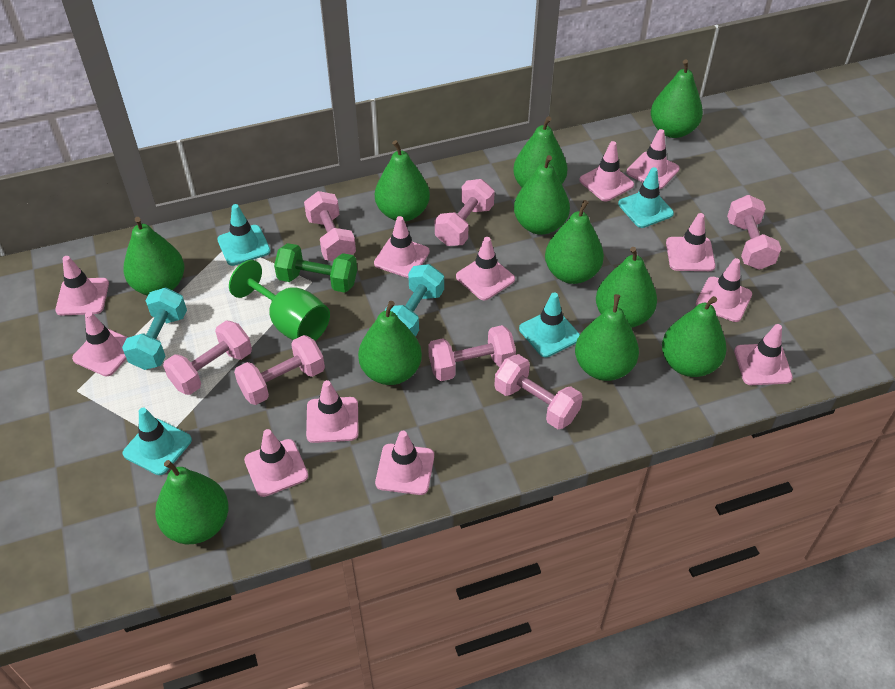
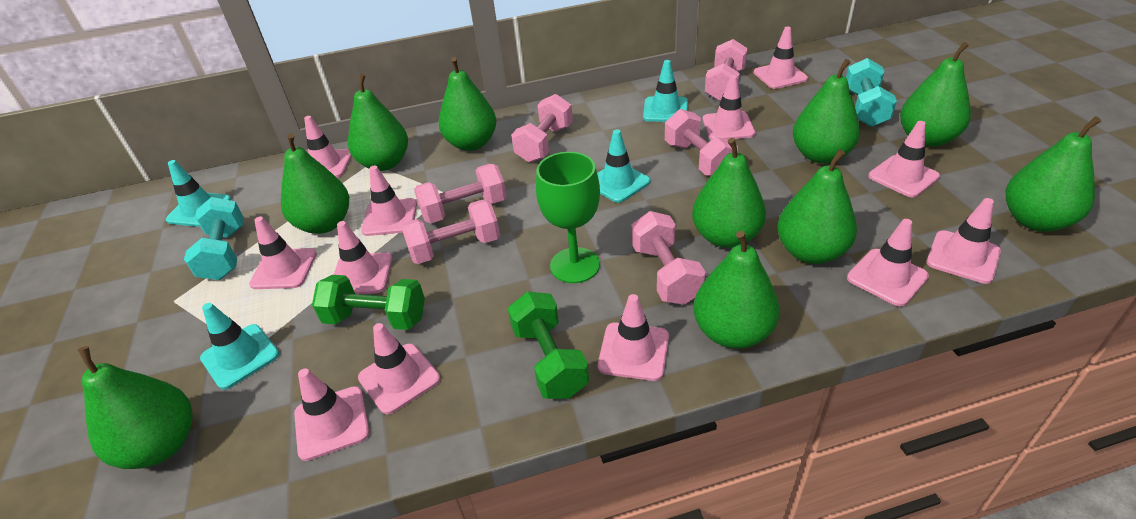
green dumbbell: [274,243,357,293] = 1 -> [312,275,425,330] [508,292,589,399] = 2
green pear: [124,217,184,296] [155,460,229,544] [358,301,422,385] [375,140,430,222] [513,116,567,187] [514,155,570,235] [545,200,604,284] [575,294,639,381] [596,247,657,328] [651,59,703,138] [662,296,727,377] = 11 -> [78,346,193,469] [281,133,349,234] [348,74,408,171] [439,57,496,151] [692,138,766,248] [694,231,780,349] [778,149,857,264] [793,59,860,164] [900,42,971,147] [1006,116,1101,232] = 10
pink dumbbell: [163,320,252,395] [234,335,325,405] [304,191,356,261] [428,325,516,381] [435,179,495,246] [494,354,583,429] [727,195,781,270] = 7 -> [401,200,500,264] [414,164,507,223] [511,94,573,162] [631,211,705,305] [665,109,738,176] [705,39,748,101] = 6

